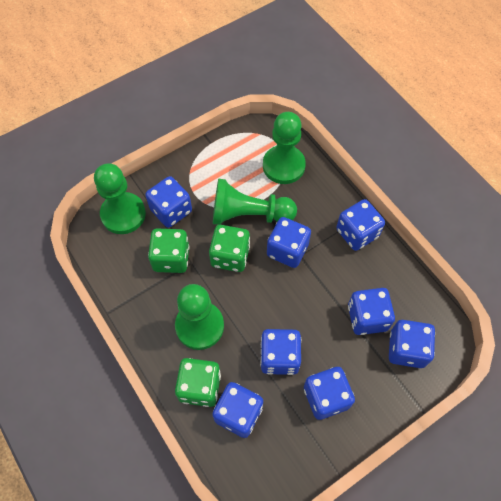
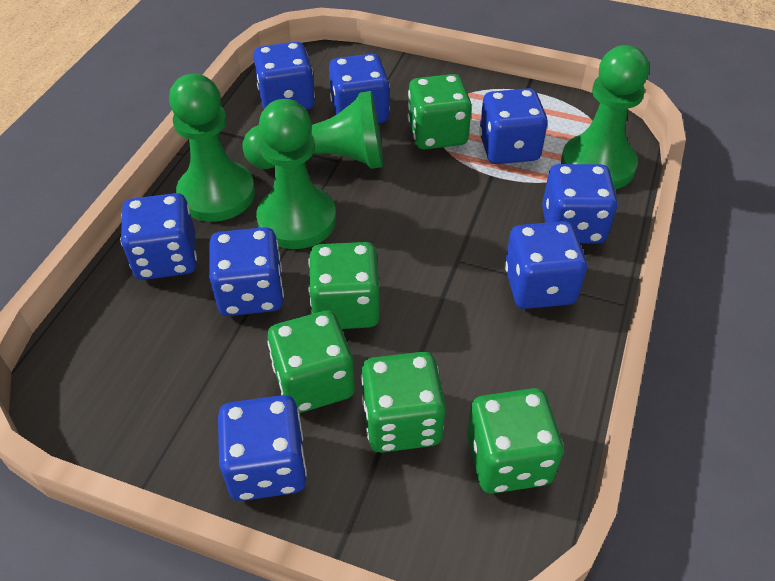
green dice: [148,229,190,273] [175,358,221,407] [209,225,250,272] = 3 -> [267,311,355,413] [309,242,380,329] [361,352,446,453] [408,74,472,149] [467,388,564,494] = 5

